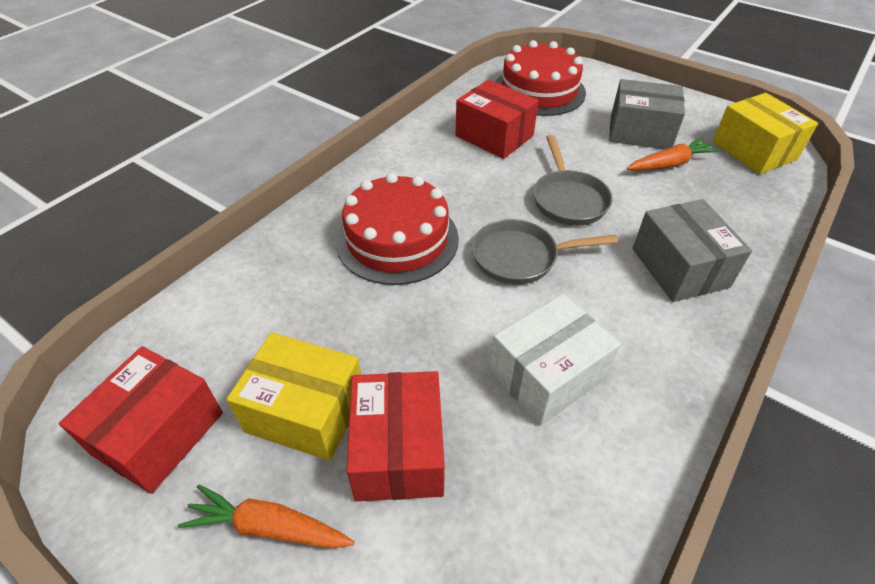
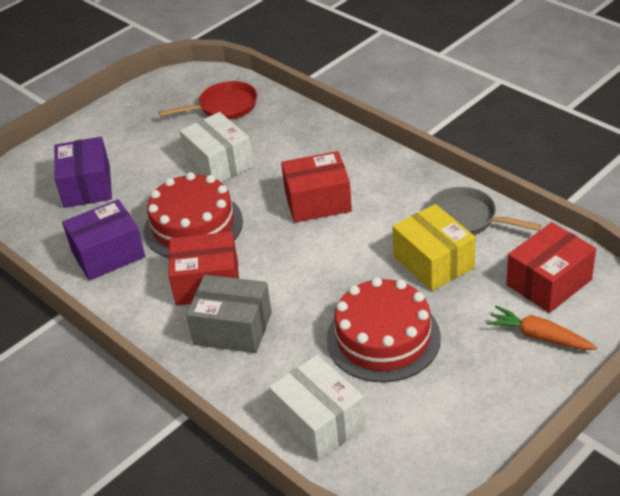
grey box: [609,79,685,149] [632,199,752,302] = 2 -> [186,275,272,353] = 1
grey pan: [472,219,618,284] [534,135,613,226] = 2 -> [427,187,542,235] = 1
orange carrot: [178,485,355,548] [627,138,719,171] = 2 -> [486,306,597,350] = 1
purple box: none = 0 -> [54,137,112,208] [62,199,145,281] = 2
red pan: none = 0 -> [159,81,257,120] = 1
white box: [490,294,621,426] = 1 -> [180,112,254,182] [269,355,366,460] = 2
yellow box: [226,332,361,461] [712,93,818,174] = 2 -> [392,204,476,291] = 1

